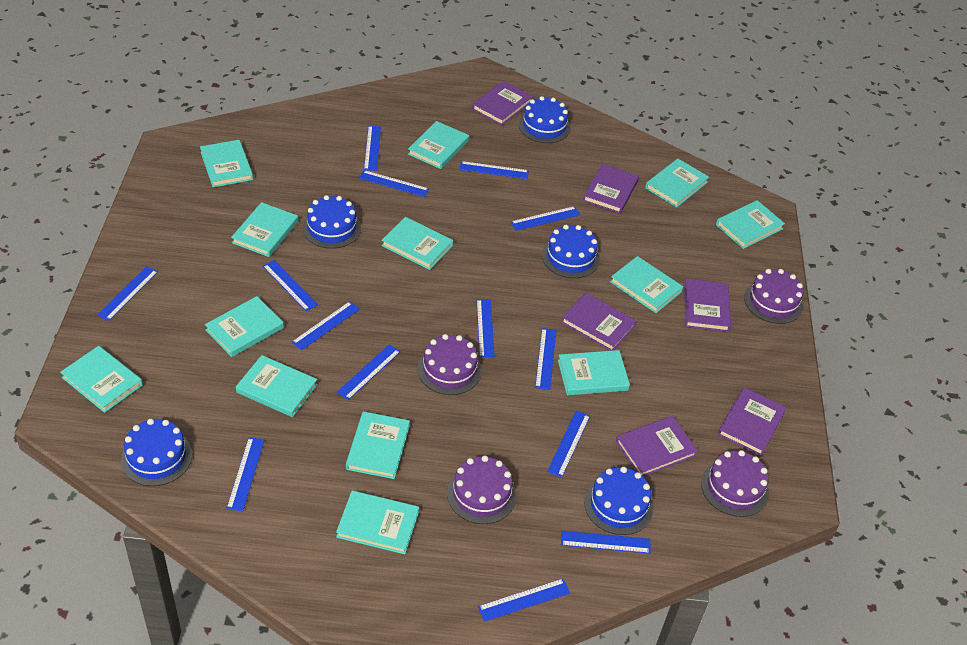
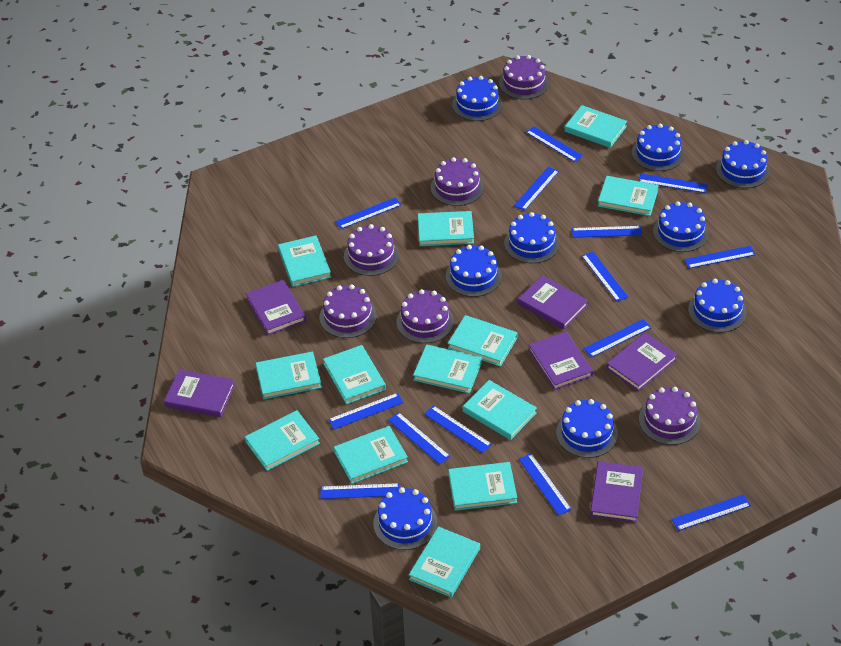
blue cake: [121,419,192,486] [303,195,361,249] [519,96,571,143] [542,225,600,278] [584,467,653,535] = 5 -> [373,487,437,550] [446,245,502,297] [452,76,503,121] [504,212,559,263] [556,399,618,458] [632,124,684,171] [653,201,709,252] [688,279,746,333] [716,140,770,188] = 9
purple cake: [418,334,482,395] [447,456,517,524] [701,450,769,517] [744,269,803,324] = 4 -> [319,284,377,338] [344,224,399,276] [397,289,454,343] [431,157,484,206] [499,55,549,99] [639,387,700,445] = 6

